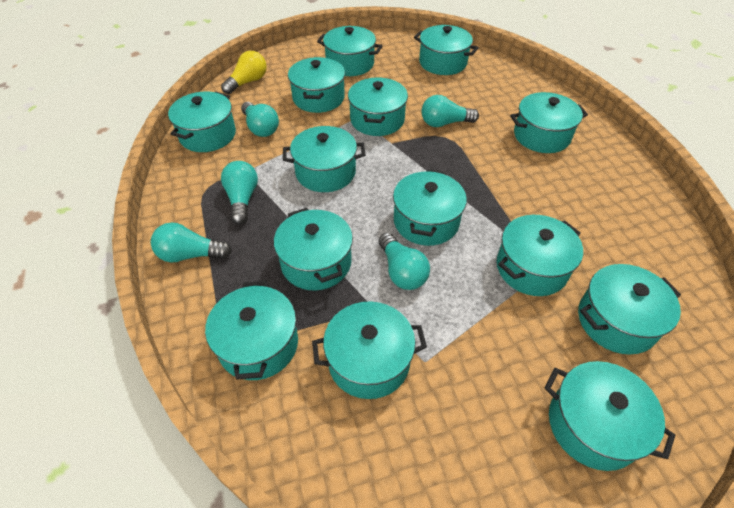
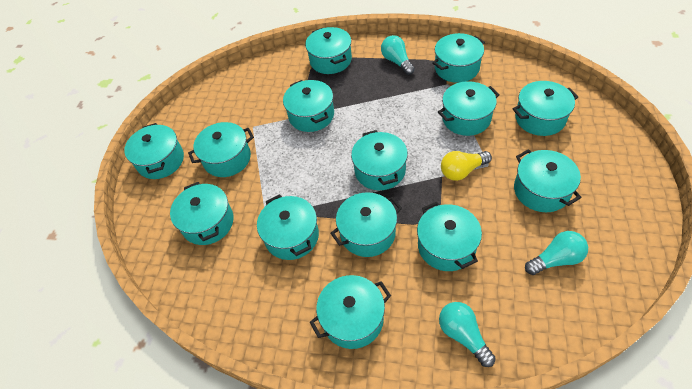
turquoise light bulb: [151,222,232,263] [221,161,258,225] [241,102,279,137] [378,233,430,290] [421,95,479,127] = 5 -> [381,35,415,75] [439,302,496,367] [525,231,588,275] = 3

